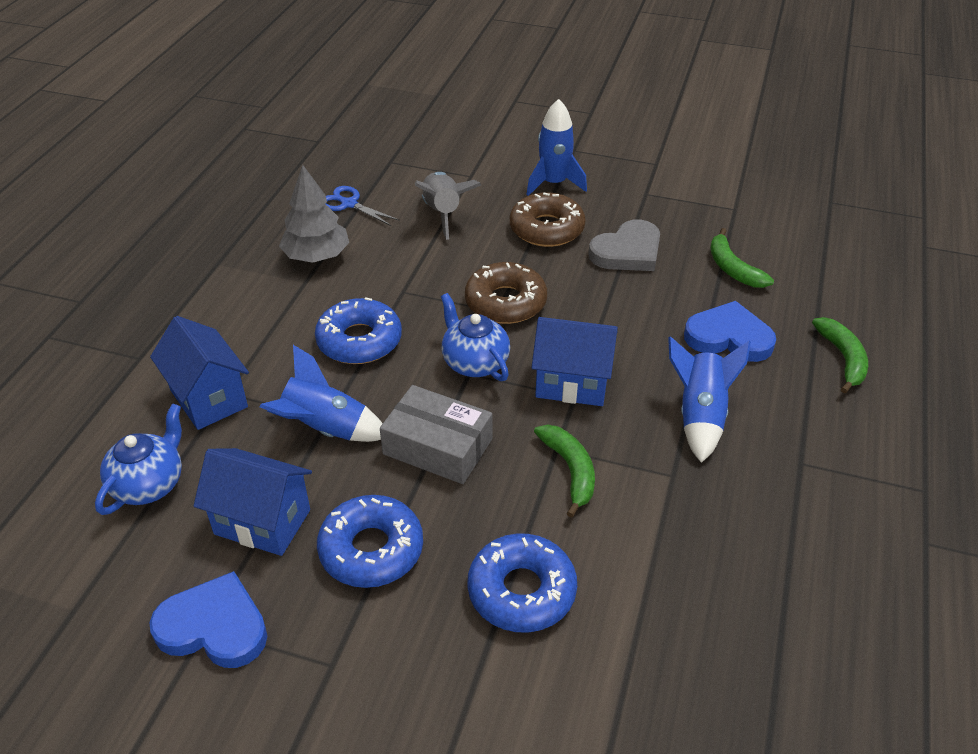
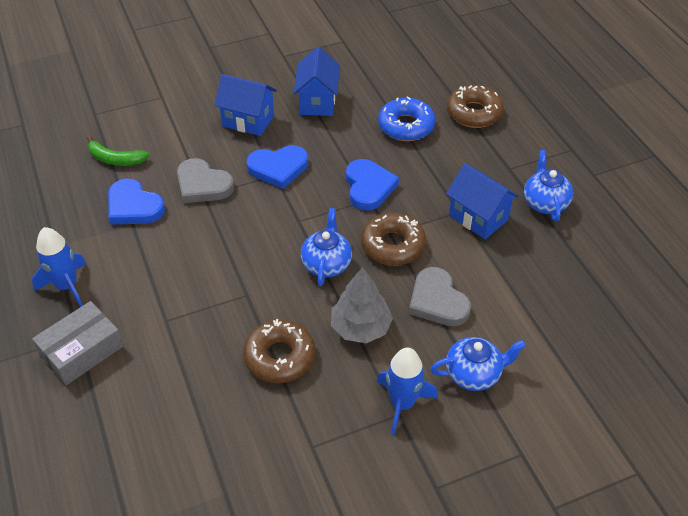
blue donut: [315,297,402,364] [317,495,423,588] [467,533,577,633] = 3 -> [378,96,436,141] = 1
blue heart: [149,571,267,668] [684,301,776,362] = 2 -> [108,179,165,225] [247,145,308,189] [346,159,399,210] = 3
blue rocket: [260,345,383,442] [526,99,587,196] [668,336,751,463] = 3 -> [32,227,86,307] [377,348,438,435] = 2
blue scissors: [326,186,400,226] = 1 -> none = 0
blue teapot: [95,403,182,515] [441,293,510,381] = 2 -> [301,208,352,286] [431,337,526,391] [524,150,573,222] = 3
brown donut: [465,262,547,324] [510,192,586,247] = 2 -> [243,319,315,383] [361,213,426,266] [447,85,504,128] = 3
green banana: [534,424,595,518] [710,228,774,288] [812,317,868,394] = 3 -> [87,136,149,166] = 1
grey heart: [588,219,660,271] = 1 -> [177,158,234,203] [409,267,471,326] = 2
grey rocket: [415,172,481,240] = 1 -> none = 0

